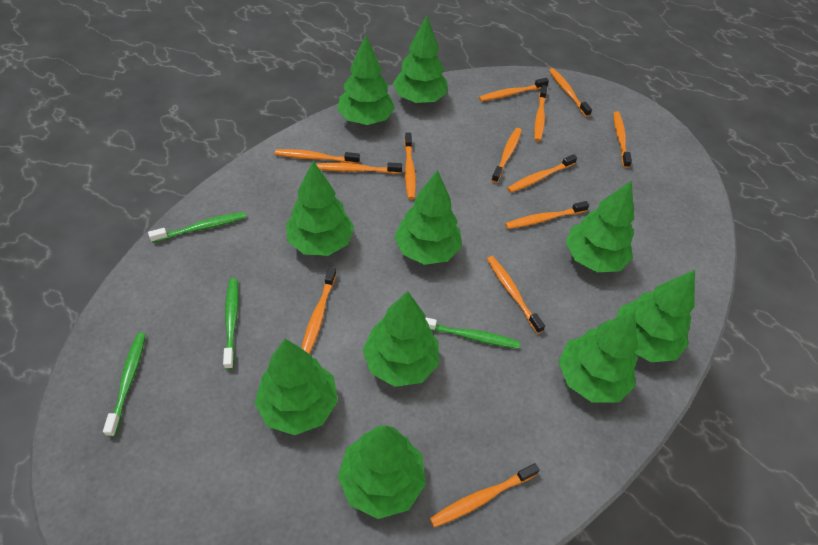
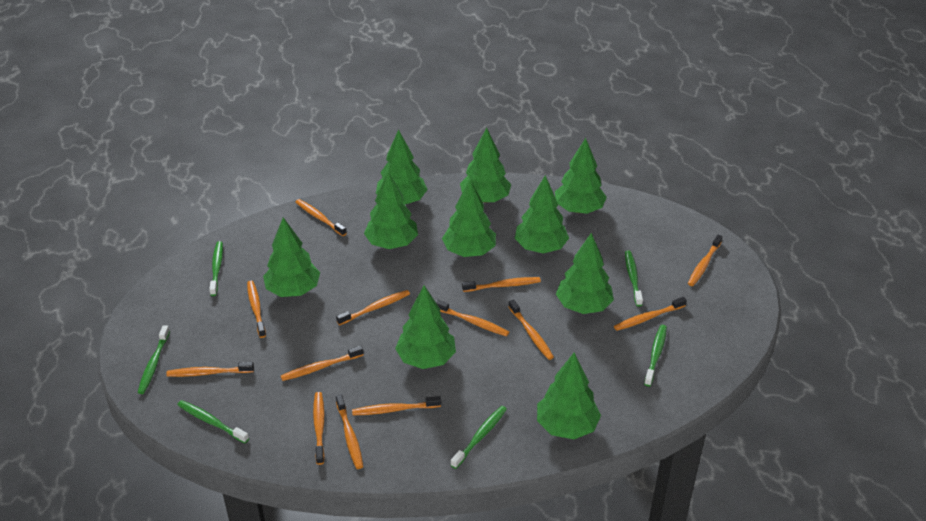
green toothbrush: [103,333,146,437] [148,212,246,243] [223,278,239,370] [426,318,520,349] = 4 -> [137,325,170,394] [177,400,249,443] [209,241,223,296] [451,406,507,469] [625,250,643,306] [644,325,667,387] = 6

